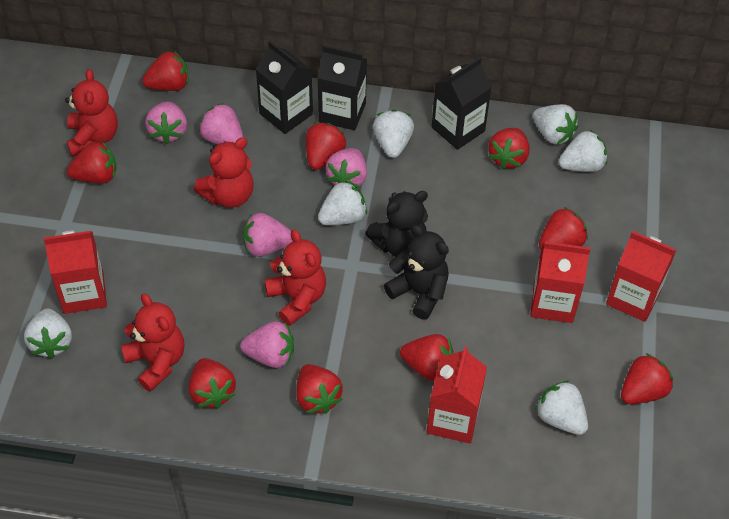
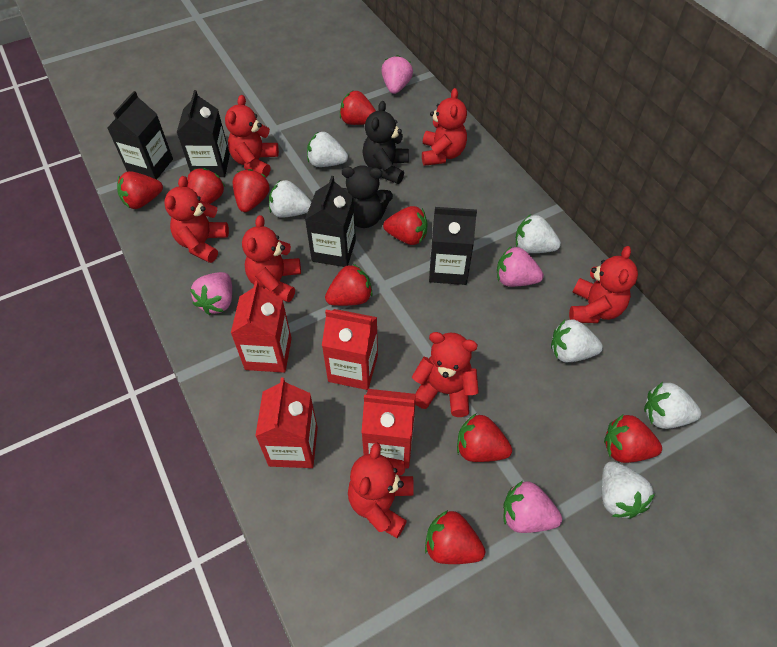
black carton: [256,41,313,134] [317,45,367,130] [432,57,492,150] = 3 -> [107,91,173,180] [177,90,230,177] [305,176,356,267] [429,207,477,285] = 4
pink strawberry: [145,101,187,144] [199,103,244,144] [240,321,294,368] [243,213,293,257] [326,148,367,188] = 5 -> [190,272,232,315] [381,55,413,94] [497,246,544,287] [503,481,562,533] = 4
red teddy bear: [65,69,118,157] [121,293,184,392] [194,138,254,208] [264,230,326,326] = 4 -> [164,176,229,263] [225,95,279,178] [242,215,301,302] [348,442,414,538] [412,332,479,417] [422,88,467,166] [569,246,638,323] = 7

